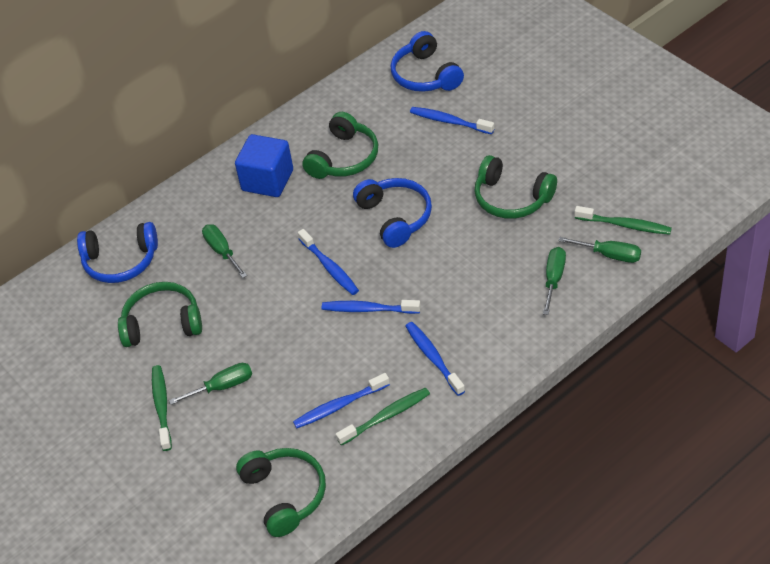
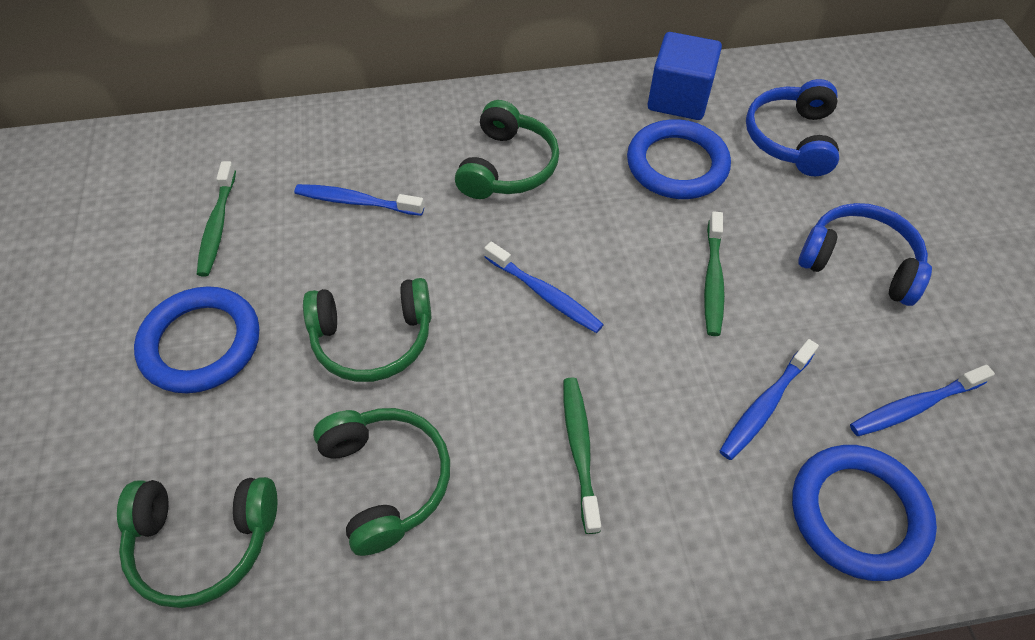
blue headphones: [77,222,158,283] [353,178,432,248] [391,31,464,92] = 3 -> [746,79,839,176] [798,203,932,306] = 2
blue ring: none = 0 -> [134,286,259,393] [627,119,731,199] [792,445,937,581] = 3
blue toothbrush: [293,373,390,428] [298,229,359,295] [322,300,421,314] [405,322,465,396] [410,107,494,134] = 5 -> [294,184,424,216] [484,242,604,333] [720,339,819,460] [850,365,995,436] = 4
green screwdriver: [169,363,252,405] [202,224,247,278] [543,247,566,315] [558,237,641,263] = 4 -> none = 0

